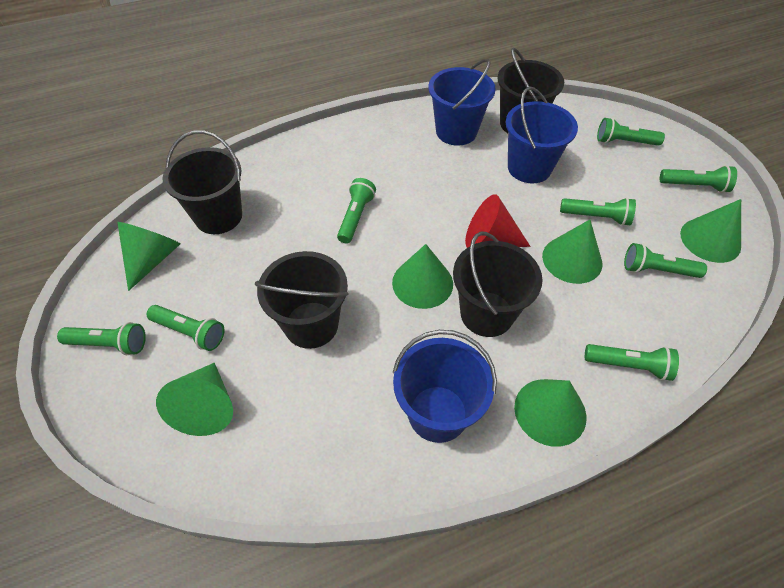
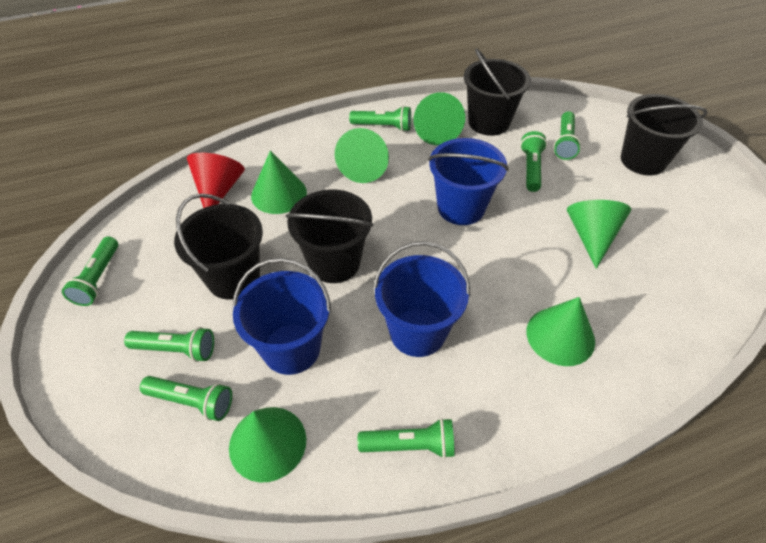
green flashlight: [57,322,146,355] [146,305,224,351] [337,178,376,244] [560,198,636,226] [585,344,679,381] [597,118,665,146] [624,243,707,278] [660,165,737,193] = 8 -> [62,237,118,306] [124,327,214,362] [140,376,232,421] [349,106,411,132] [358,418,455,459] [520,131,547,192] [553,111,581,160] = 7

